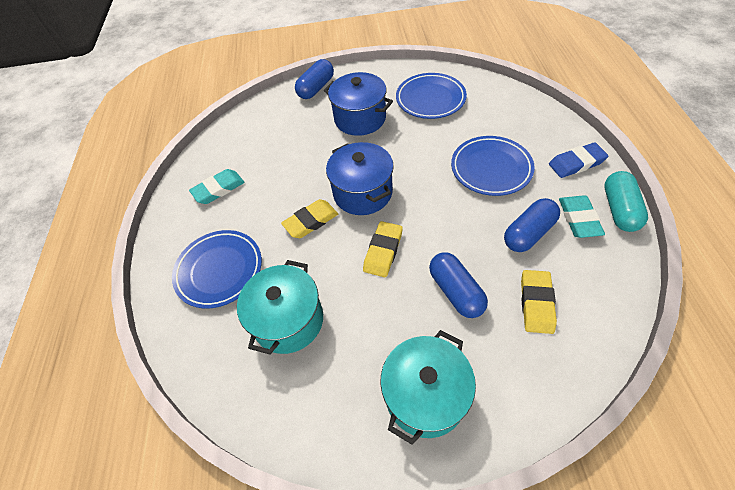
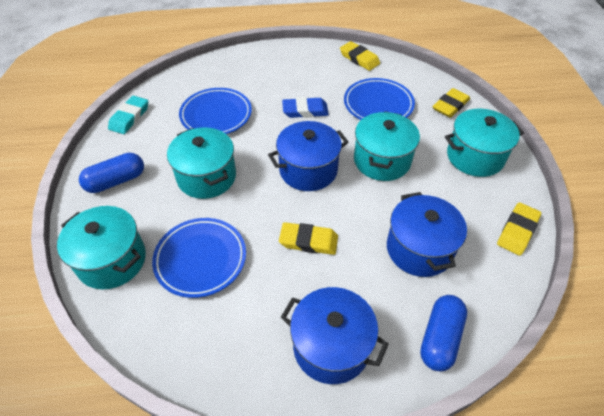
blue capsule: [295,59,334,99] [429,252,488,318] [504,198,560,252] = 3 -> [79,153,144,193] [420,295,467,372] = 2
blue pot: [324,72,393,136] [326,142,394,215] = 2 -> [268,121,349,191] [281,287,389,384] [387,192,467,277] = 3
turquoise capsule: [604,171,648,232] = 1 -> none = 0
turquoise eraser: [189,169,245,204] [559,195,605,238] = 2 -> [108,96,148,134] = 1
turquoise pot: [237,260,323,355] [380,330,476,445] = 2 -> [57,206,146,289] [167,127,236,199] [354,111,420,181] [445,109,524,177] = 4
yellow eraser: [281,199,338,238] [363,221,403,277] [521,270,557,334] = 3 -> [279,222,338,255] [340,41,380,71] [432,88,470,118] [497,202,541,256] = 4

